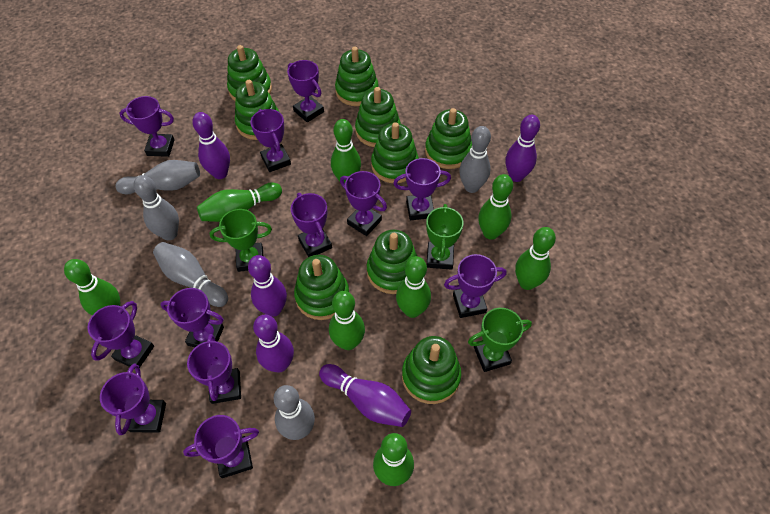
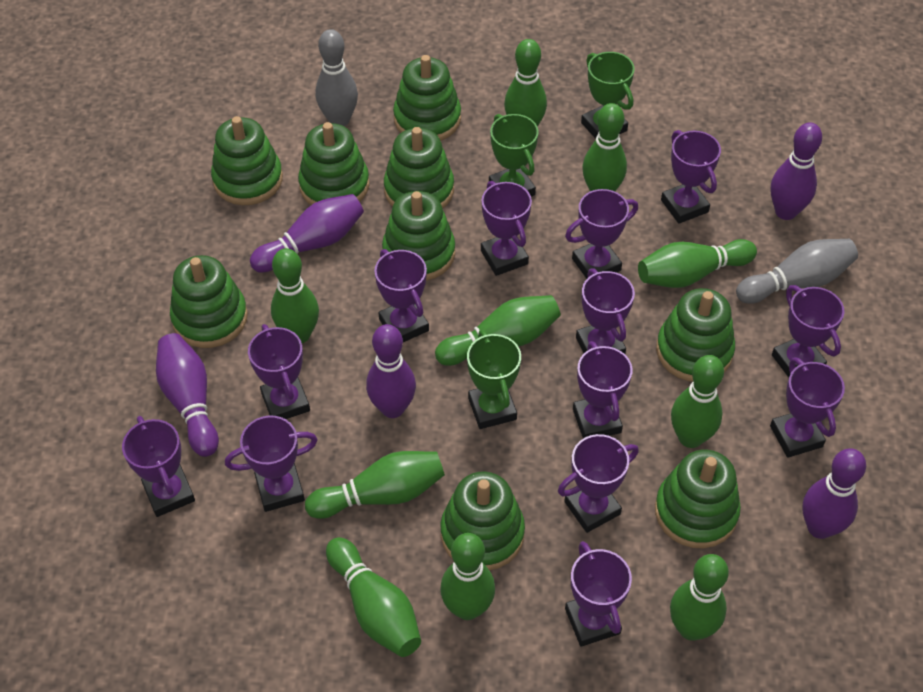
green bowling pin: [64,259,120,315] [197,182,282,222] [329,291,365,350] [331,119,361,183] [373,433,414,486] [396,256,431,318] [478,174,513,240] [515,227,556,290] = 8 -> [271,248,319,343] [305,451,445,519] [326,537,421,657] [435,295,561,366] [440,533,495,620] [504,39,547,127] [583,103,627,191] [638,239,757,288] [670,554,729,641] [671,355,724,448] = 10
grey bowling pin: [115,160,200,194] [133,175,179,240] [153,242,228,307] [274,385,315,440] [459,126,491,193] = 5 -> [316,29,358,126] [736,239,858,304] = 2
purple trophy: [87,301,154,368] [100,364,166,435] [119,96,175,157] [160,288,224,347] [183,415,259,478] [187,334,241,404] [250,109,291,172] [287,60,324,123] [291,193,332,257] [340,171,387,236] [393,158,451,220] [444,254,506,318] = 12 -> [122,416,195,517] [225,416,318,512] [248,324,310,419] [374,249,429,342] [481,181,532,276] [558,434,639,533] [565,189,638,279] [565,541,632,647] [573,341,633,438] [576,268,635,354] [661,130,721,224] [770,357,845,458] [772,285,845,377] = 13

